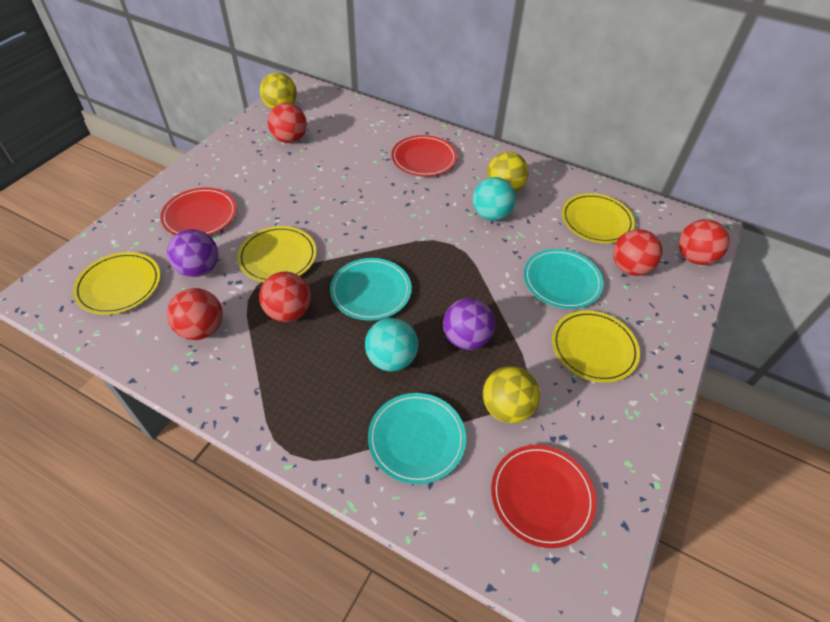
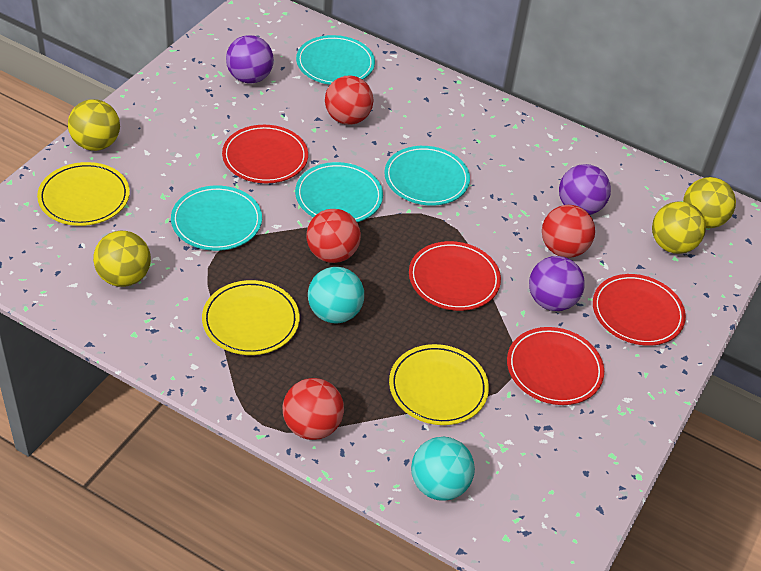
purple ball: [167,229,218,277] [443,298,495,350] = 2 -> [226,35,274,84] [529,256,585,311] [559,164,611,215] = 3
red ball: [167,288,223,340] [259,271,311,322] [268,103,307,143] [613,229,663,276] [679,219,730,265] = 5 -> [283,378,344,440] [307,209,361,263] [325,76,374,125] [542,205,595,258] = 4
red plate: [160,188,237,235] [391,135,457,177] [491,445,596,548] = 3 -> [222,125,308,183] [409,241,501,311] [507,327,604,405] [593,274,686,346] = 4
turquoise plate: [330,258,412,321] [368,393,466,484] [524,249,603,309] = 3 -> [171,186,262,251] [295,162,383,222] [296,35,375,85] [384,146,470,206] = 4
yellow ball: [260,72,297,109] [483,366,540,423] [487,152,529,192] = 3 -> [68,99,120,151] [93,231,151,287] [652,201,706,254] [683,177,736,228] = 4
yellow plate: [73,252,161,315] [237,226,317,282] [552,310,640,383] [562,193,635,243] = 4 -> [37,162,130,226] [202,280,300,355] [389,344,489,425] = 3

